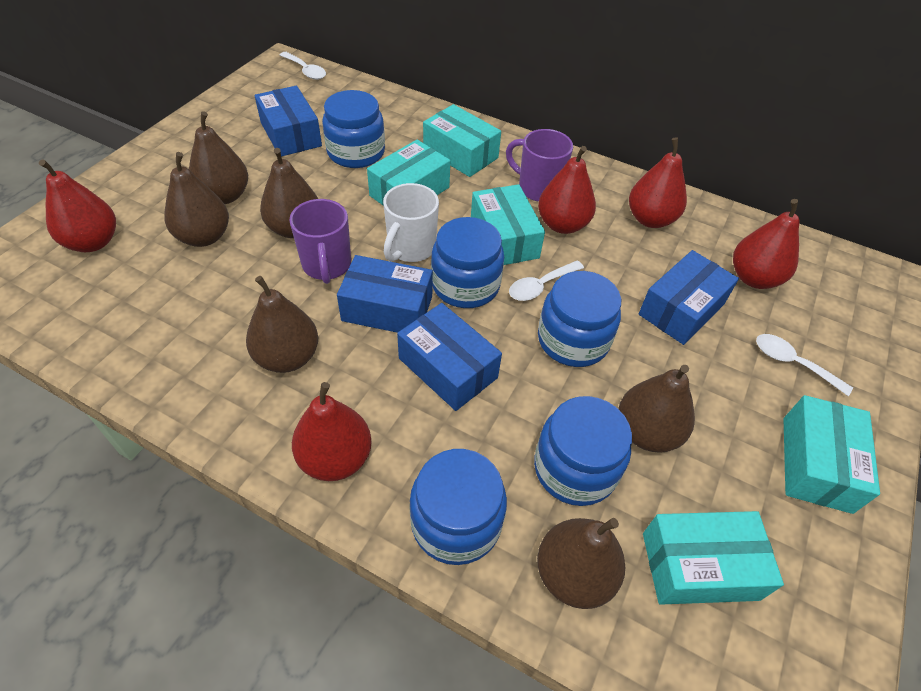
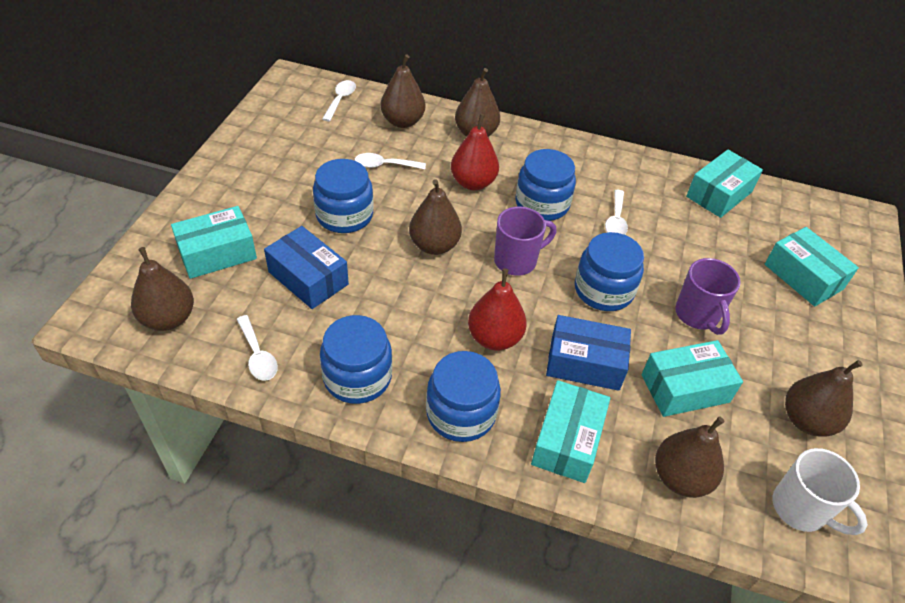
blue box: [255,86,322,157] [337,255,433,333] [397,303,502,411] [639,250,739,345] = 4 -> [264,226,349,309] [546,315,631,391] = 2
red pear: [39,159,116,252] [292,382,372,481] [538,146,596,234] [629,137,687,228] [733,199,800,289] = 5 -> [451,114,499,190] [468,269,527,350] = 2
white spoon: [280,52,326,80] [509,261,584,301] [756,334,853,396] = 3 -> [236,315,278,381] [322,80,356,122] [355,153,426,170] [605,190,628,235] = 4

